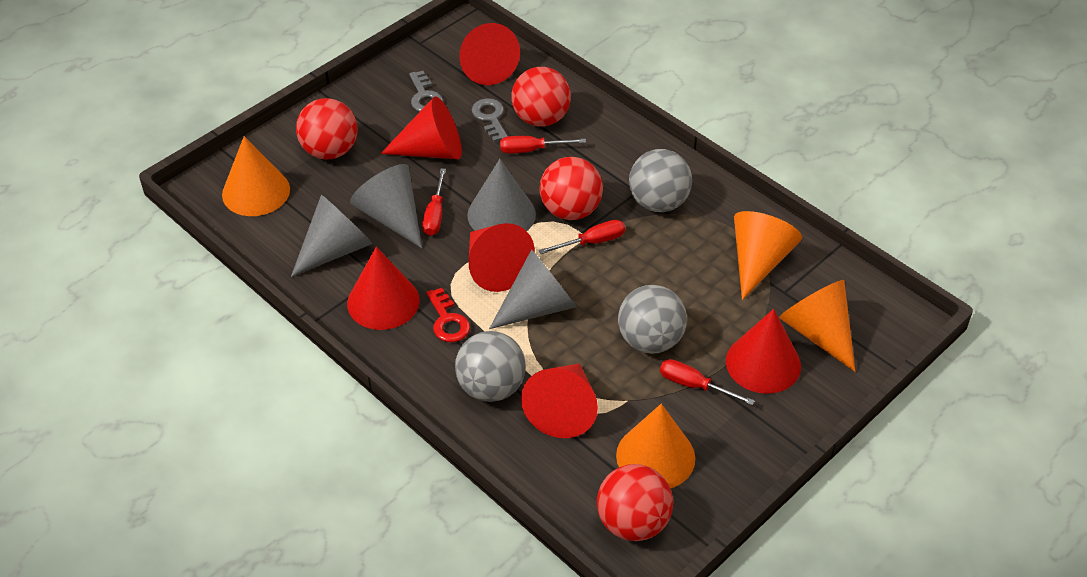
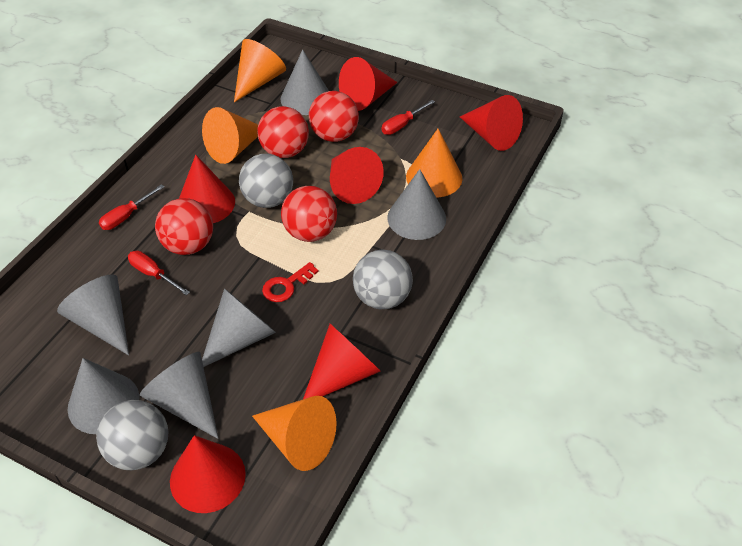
grey cone: [291,195,373,277] [350,164,422,248] [467,159,536,231] [489,249,577,329] = 4 -> [57,274,129,355] [68,358,140,434] [140,352,219,439] [202,288,276,367] [280,49,329,115] [387,169,446,240] = 6
grey key: [409,71,443,112] [472,98,508,142] = 2 -> none = 0
red screwdriver: [422,168,446,236] [500,136,586,154] [539,220,625,254] [660,359,755,405] = 4 -> [99,184,164,230] [128,251,190,295] [381,100,435,135] = 3

